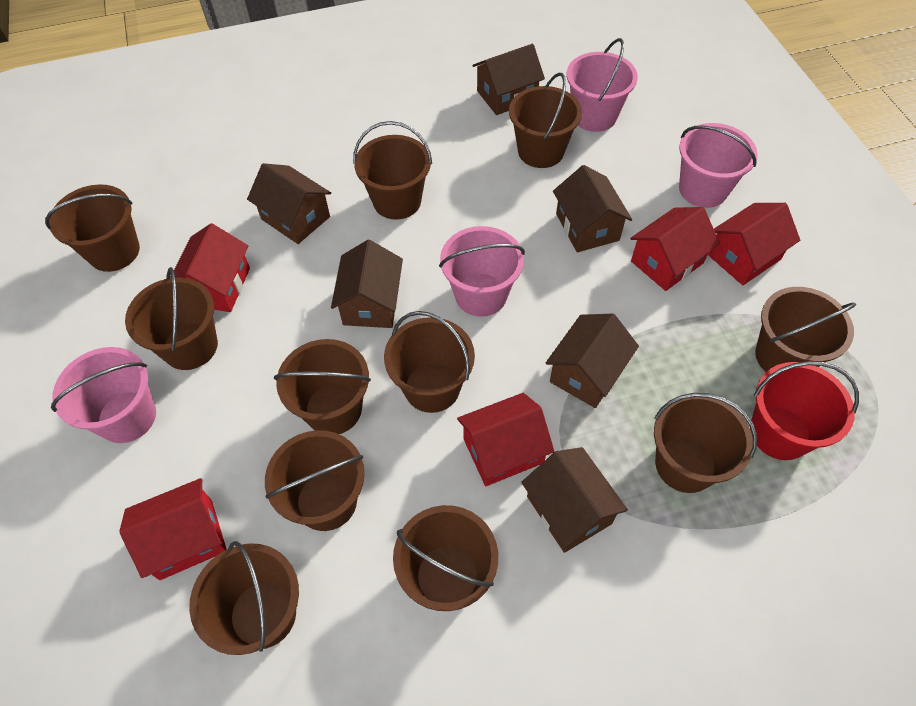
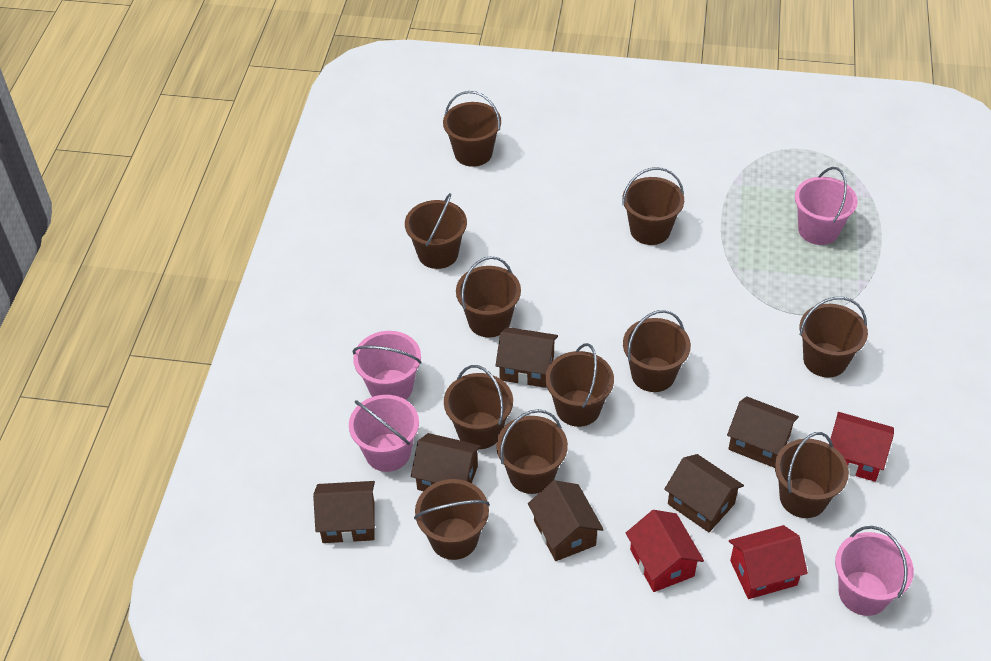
red bucket: [750,361,859,460] = 1 -> none = 0
red house: [119,478,227,580] [170,223,250,312] [457,393,555,486] [631,207,720,291] [708,203,800,285] = 5 -> [626,510,704,592] [729,525,808,599] [829,412,894,482] = 3

